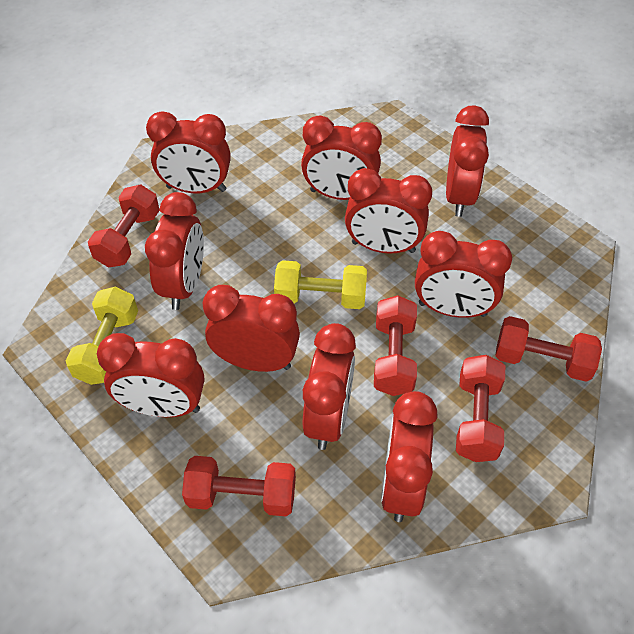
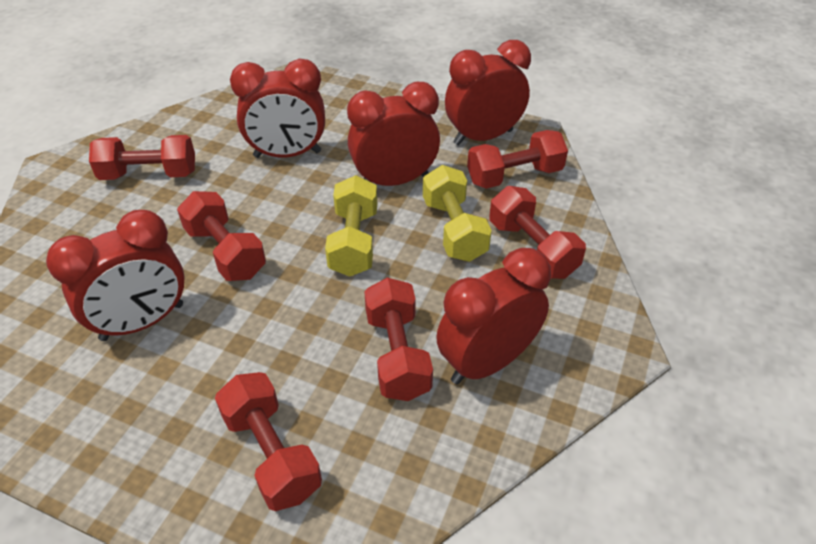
red clock: [97,333,204,417] [145,192,204,310] [146,111,231,193] [203,285,300,372] [301,115,382,200] [303,323,356,450] [345,168,432,254] [381,391,438,522] [415,231,512,318] [446,105,489,217] = 10 -> [46,210,185,341] [230,59,325,158] [347,82,440,186] [436,248,551,385] [445,40,531,145] = 5
red dumbbell: [88,184,159,267] [182,456,296,516] [374,296,417,396] [456,355,505,462] [496,316,602,382] = 5 -> [89,135,195,180] [177,191,266,281] [215,372,322,511] [364,278,433,401] [467,130,568,189] [489,186,586,279] = 6

